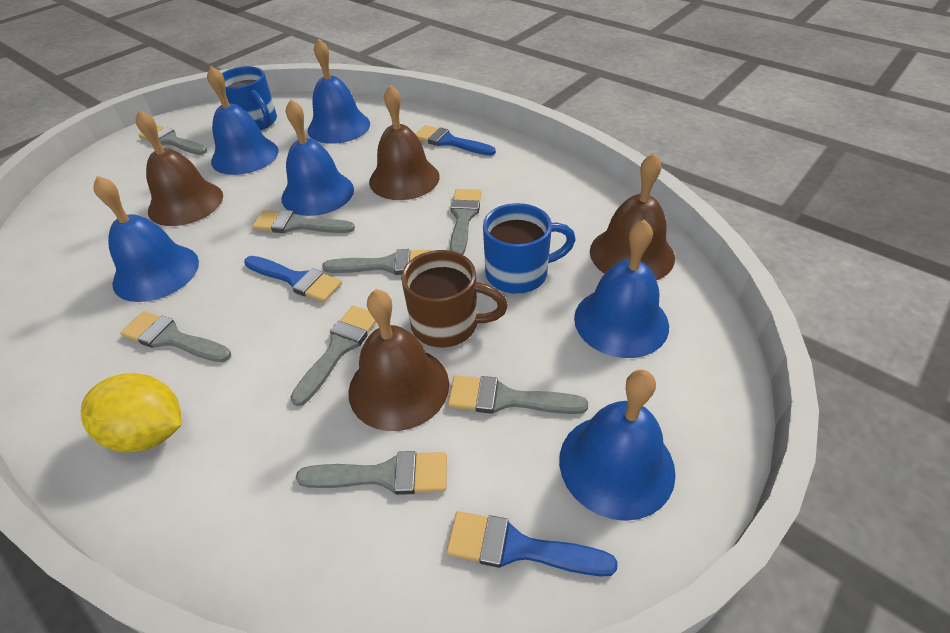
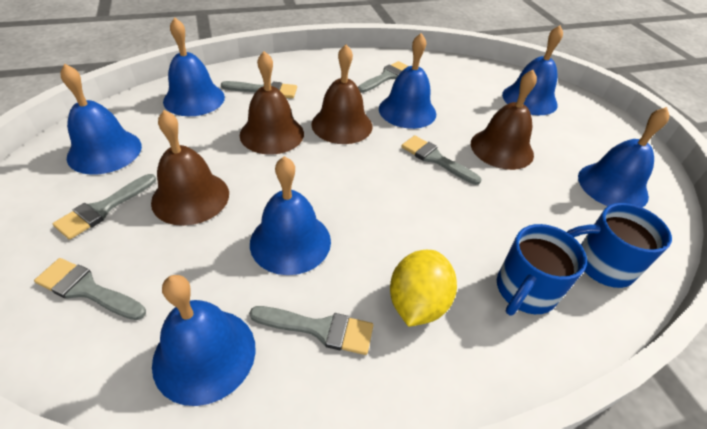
blue bell: [93,176,199,302] [207,66,279,175] [281,99,354,216] [308,38,370,144] [559,370,676,521] [574,219,669,358] = 6 -> [60,64,142,175] [152,275,256,406] [163,17,225,116] [250,156,331,275] [379,33,436,129] [502,25,563,115] [578,107,669,207] = 7
blue brush: [244,256,342,302] [415,125,496,156] [446,511,618,576] = 3 -> none = 0
brown mug: [401,250,508,347] = 1 -> none = 0
grey brush: [120,311,231,362] [138,125,207,155] [252,210,355,233] [290,306,376,406] [296,451,447,495] [322,249,432,275] [448,375,588,414] [450,189,481,255] = 8 -> [34,258,146,320] [52,174,156,240] [221,81,297,98] [249,306,373,355] [358,61,408,93] [401,135,482,185] = 6

